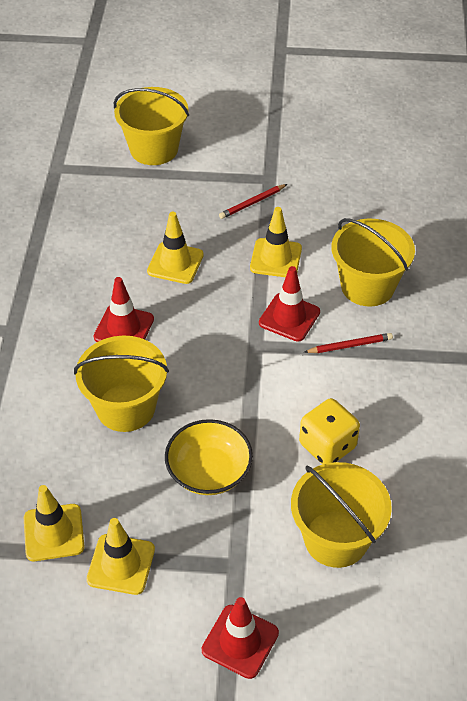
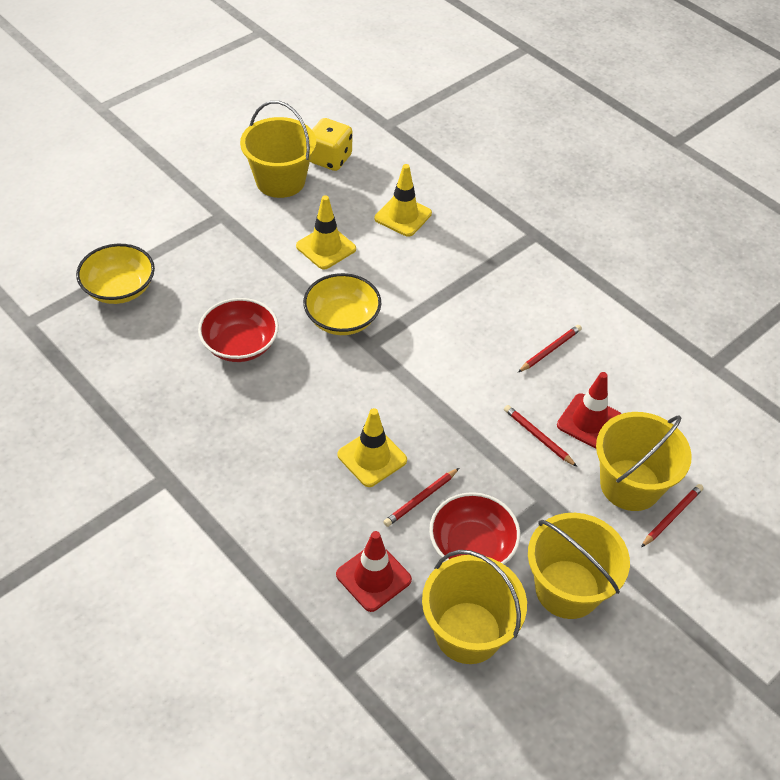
red bowl: none = 0 -> [198,298,279,362] [429,492,520,564] = 2
red pencil: [219,184,287,219] [304,333,393,353] = 2 -> [384,468,459,527] [504,405,577,467] [518,325,582,372] [641,484,704,547] = 4
red traffic cone: [94,277,154,342] [202,597,279,679] [259,266,320,342] = 3 -> [336,531,412,612] [557,372,621,448] = 2
yellow bowl: [165,419,253,495] = 1 -> [76,244,155,304] [303,273,381,335] = 2
yellow traffic cone: [24,485,85,561] [86,518,155,595] [147,212,204,284] [250,207,302,277] = 4 -> [296,195,356,270] [337,408,407,487] [375,164,432,237] = 3

